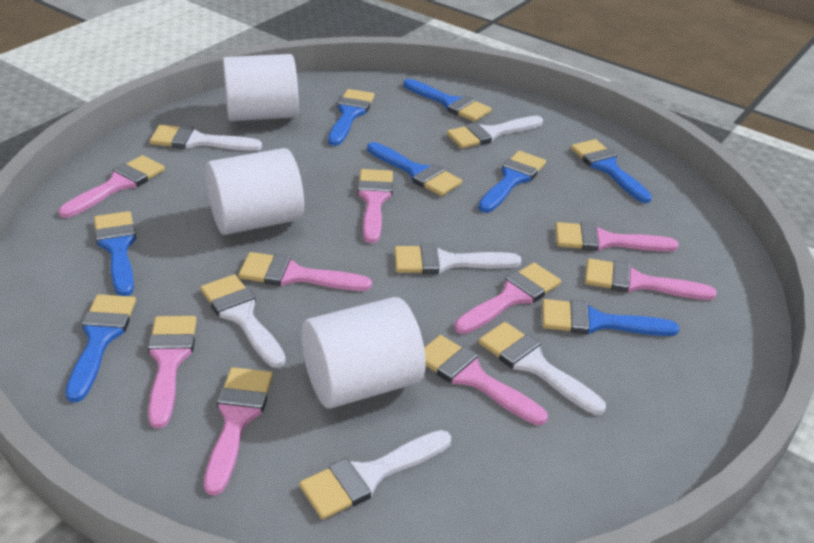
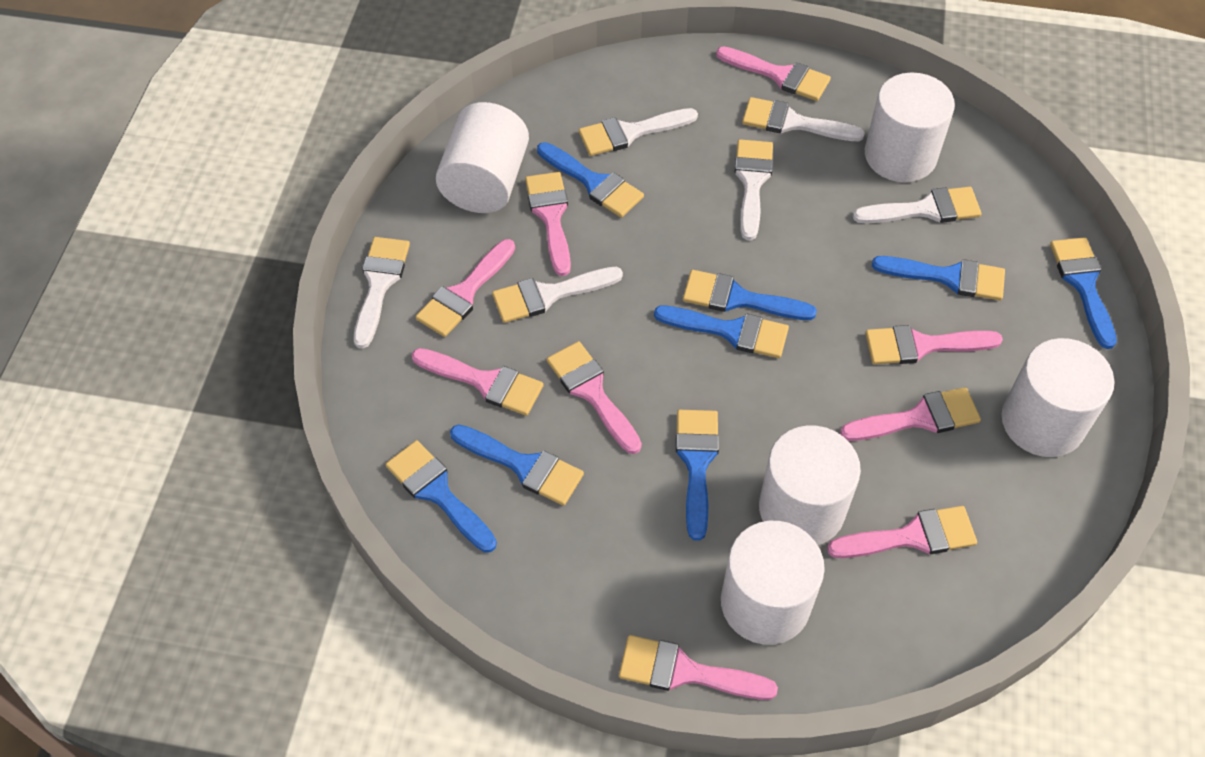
white cylinder: [206,148,304,235] [223,54,299,121] [301,297,426,409] = 3 -> [436,102,529,213] [721,521,825,645] [759,425,861,545] [865,72,955,182] [1001,338,1115,457] = 5

